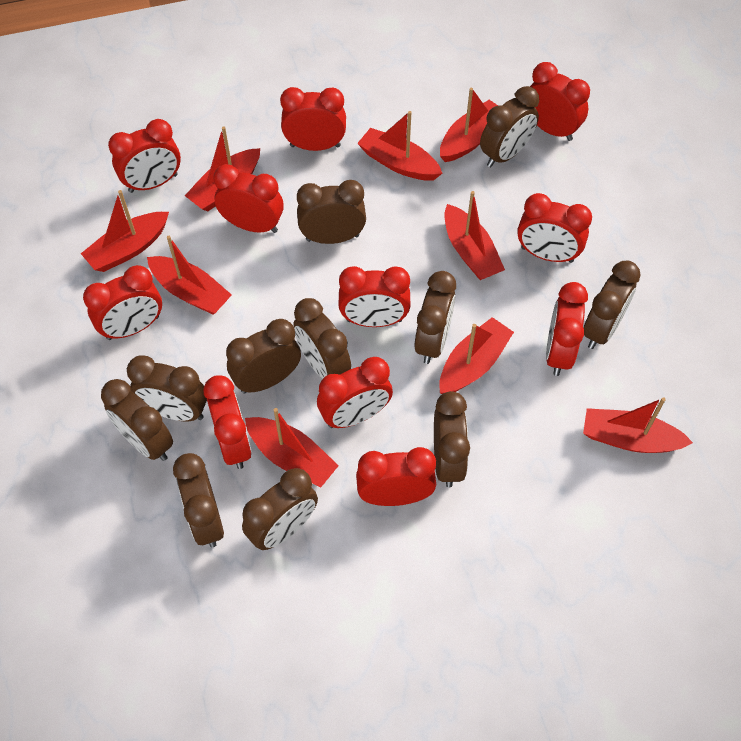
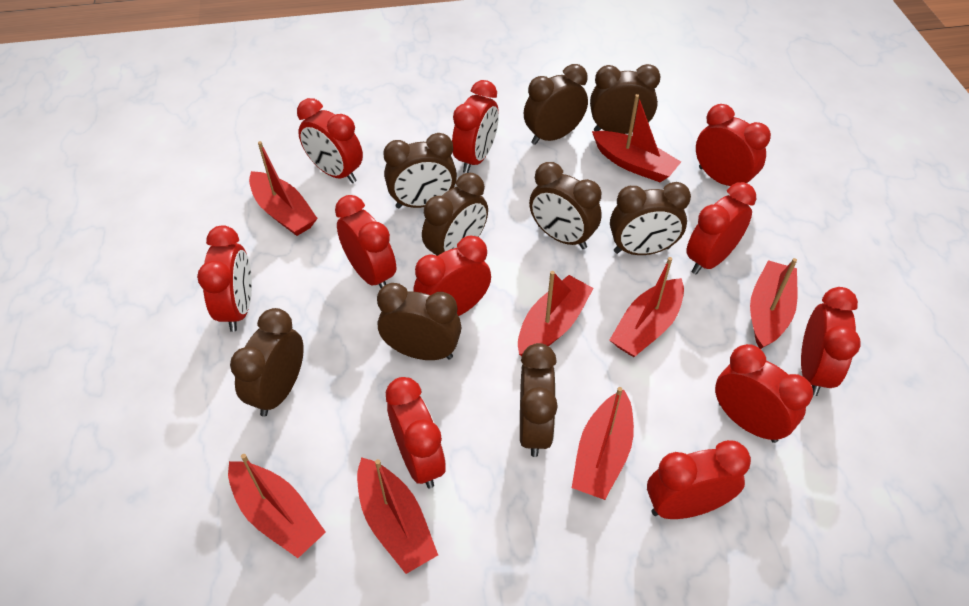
brown clock: [101,379,173,461] [127,355,207,421] [173,453,224,547] [226,319,301,394] [242,468,318,550] [293,298,351,379] [297,180,366,244] [415,271,456,364] [434,391,470,487] [480,86,539,167] [583,261,640,349] = 11 -> [230,308,304,417] [377,283,462,360] [383,133,457,209] [422,173,488,256] [520,343,558,457] [524,64,588,145] [529,162,602,249] [590,64,660,134] [610,182,691,255] = 9
red boat: [81,190,169,272] [147,236,232,315] [185,126,260,212] [245,408,339,487] [357,111,442,181] [439,317,514,394] [440,88,498,162] [444,191,505,280] [583,397,693,453] = 9 -> [228,454,326,558] [249,141,318,236] [357,457,438,574] [518,271,594,356] [572,387,634,500] [592,94,681,182] [610,257,684,357] [750,258,797,349] = 8

